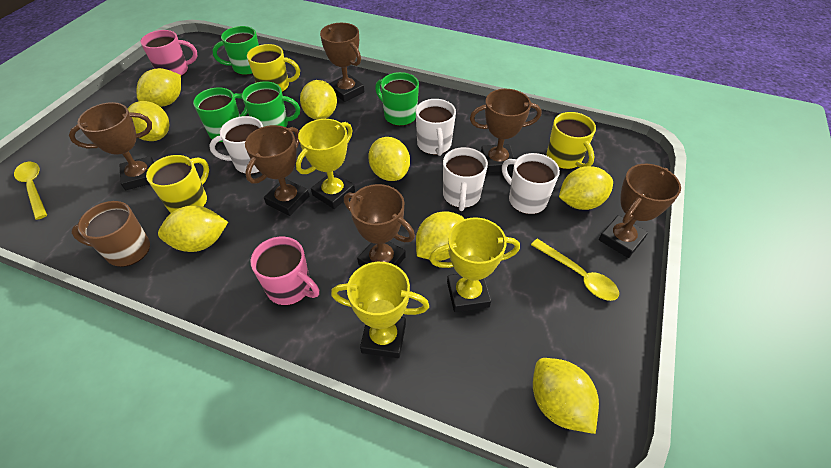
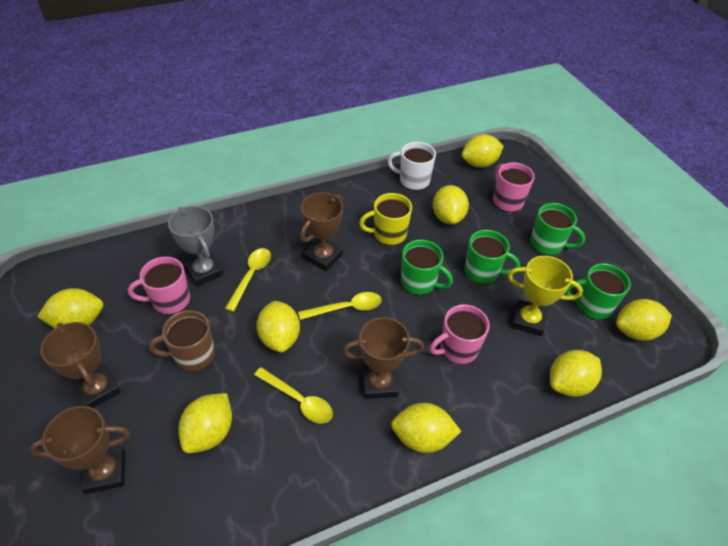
brown trophy: [69,102,154,190] [245,125,309,216] [320,23,364,102] [344,184,415,266] [470,89,542,173] [599,164,681,258] = 6 -> [29,406,130,494] [40,322,121,408] [300,192,343,271] [343,317,424,399] = 4
grey trophy: none = 0 -> [168,206,223,286] = 1
pink mug: [140,30,198,76] [251,237,319,305] = 2 -> [128,257,190,314] [429,304,490,364] [493,162,535,212] = 3
white mug: [209,116,263,174] [415,99,456,156] [443,147,488,211] [502,153,560,214] = 4 -> [388,142,436,190] = 1
yellow mug: [146,155,209,213] [247,44,300,92] [547,112,596,169] = 3 -> [359,193,412,245] = 1
yellow spoon: [14,162,47,220] [531,239,619,301] = 2 -> [225,248,271,312] [254,367,333,423] [298,292,382,320] = 3
yellow trophy: [296,119,355,209] [331,262,429,358] [429,217,520,312] = 3 -> [508,256,583,336] = 1

